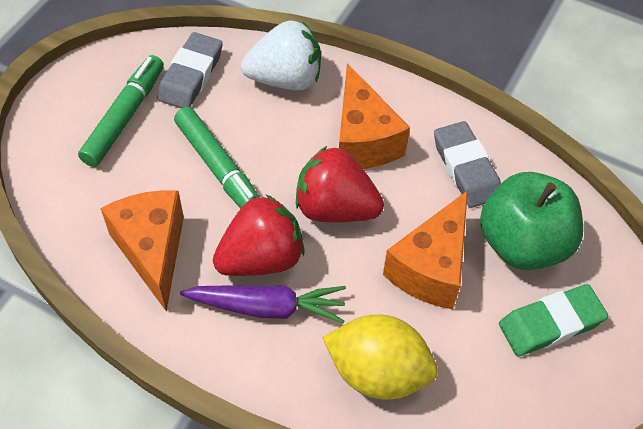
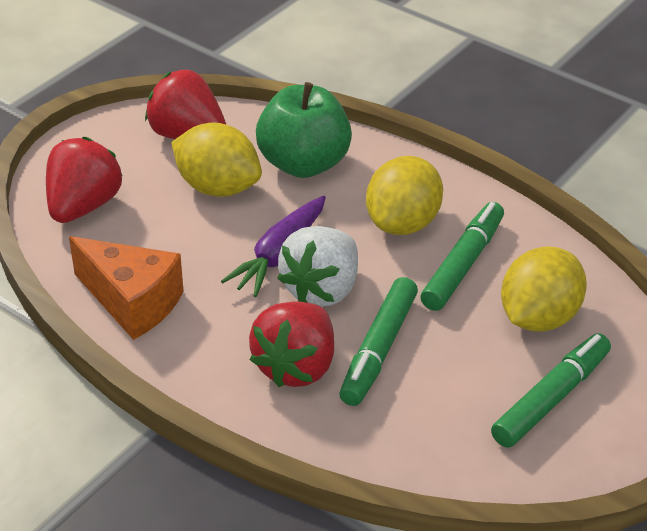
green eraser: [499,284,608,356] = 1 -> none = 0
green marker: [78,55,164,167] [174,107,259,209] = 2 -> [339,277,418,406] [420,202,504,311] [491,333,611,448] = 3
grey eraser: [157,32,223,109] [434,121,501,208] = 2 -> none = 0
orange cheese: [100,190,184,312] [339,63,410,169] [383,190,468,309] = 3 -> [69,236,183,340] = 1
red strawberry: [213,195,305,276] [296,146,384,222] = 2 -> [46,137,122,223] [145,70,226,139] [249,301,334,387] = 3
yellow lemon: [322,314,438,400] = 1 -> [171,123,262,197] [366,156,443,235] [501,246,587,332] = 3

